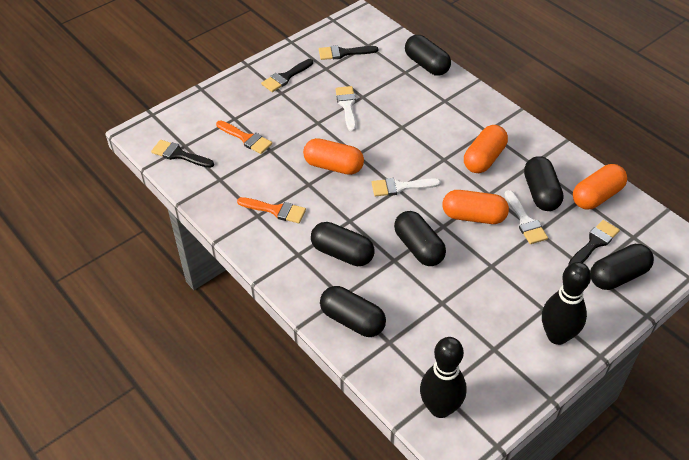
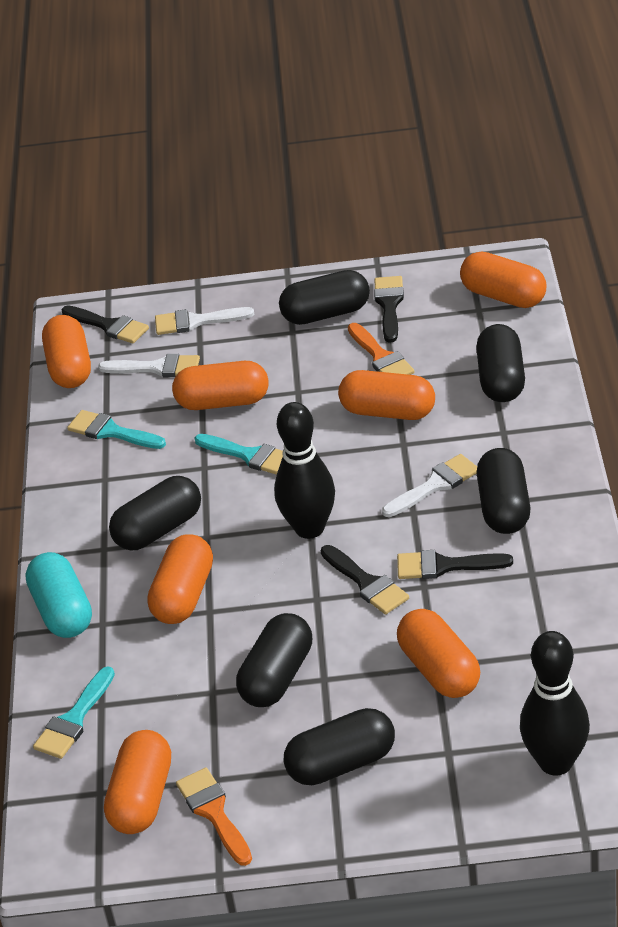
orange capsule: [303,138,364,175] [443,190,509,224] [464,125,508,173] [573,164,627,209] = 4 -> [42,315,91,388] [104,730,171,834] [147,534,213,624] [172,361,269,410] [338,370,435,420] [397,609,480,698] [460,252,547,308] = 7
turquoise brush: none = 0 -> [33,666,115,759] [67,410,166,449] [195,434,283,475] = 3
turquoise capsule: none = 0 -> [25,552,92,638] = 1

